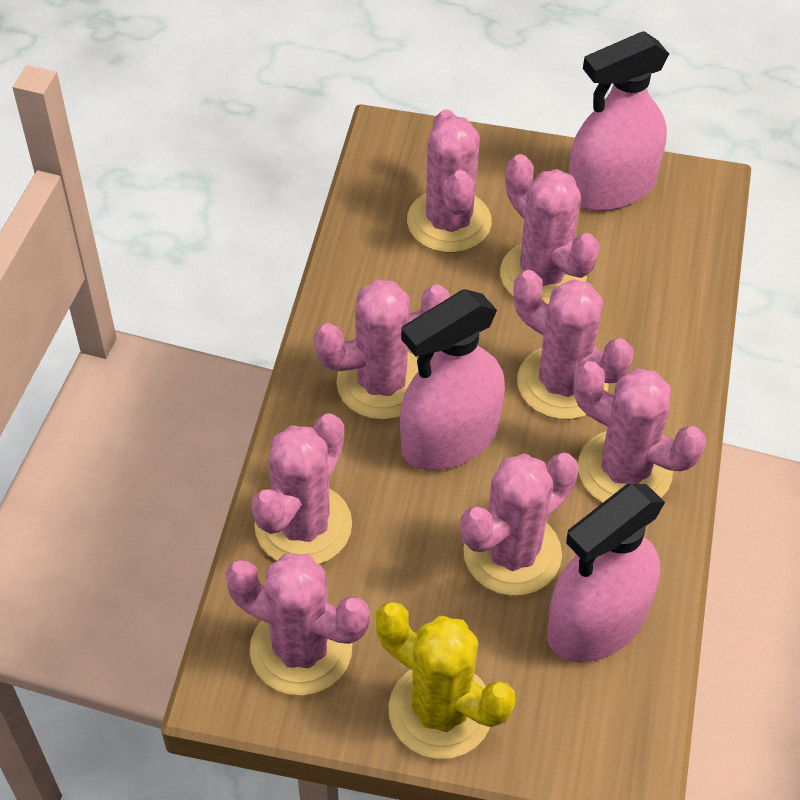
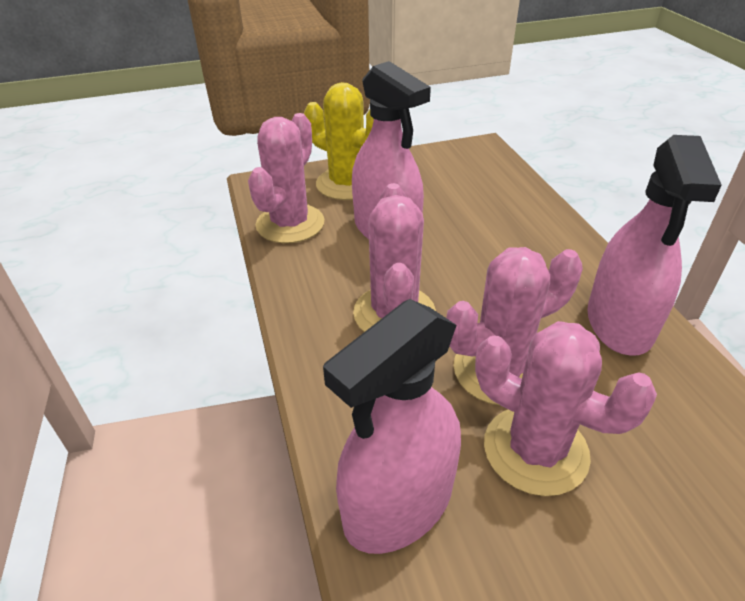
pink cactus: [225,553,370,695] [251,413,352,565] [314,280,450,420] [407,109,492,253] [460,453,579,596] [500,154,600,304] [514,270,633,419] [573,361,706,503] = 8 -> [248,113,324,243] [353,183,436,332] [446,247,583,406] [475,321,657,496] = 4

